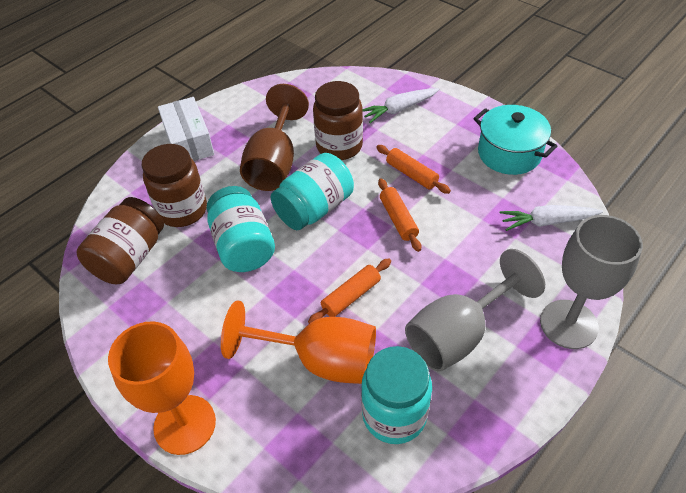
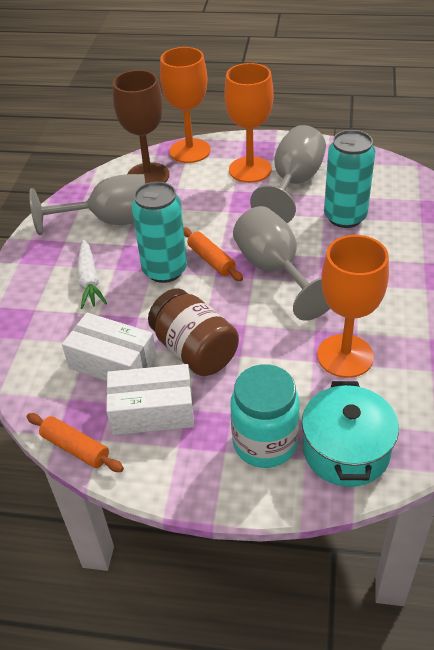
brown jar: [77,197,164,284] [142,144,207,227] [313,81,363,160] = 3 -> [148,288,239,376] = 1
grey goblet: [405,249,545,372] [540,215,643,349] = 2 -> [29,174,146,235] [233,206,330,321] [250,125,326,223] = 3
orange goblet: [108,321,216,455] [221,300,376,384] = 2 -> [160,47,211,163] [224,63,274,183] [317,235,389,378] = 3
orange rolling pin: [308,258,391,324] [376,145,451,194] [378,179,421,252] = 3 -> [27,413,124,472] [183,227,243,281] = 2
turquoise can: none = 0 -> [132,182,187,283] [324,130,375,228] = 2
turquoise jar: [207,186,275,272] [271,153,354,230] [361,346,432,444] = 3 -> [230,364,300,468] = 1
white box: [158,97,214,161] = 1 -> [62,312,157,381] [106,364,194,435] = 2
white carrot: [362,88,439,123] [500,205,603,231] = 2 -> [77,240,107,309] = 1

